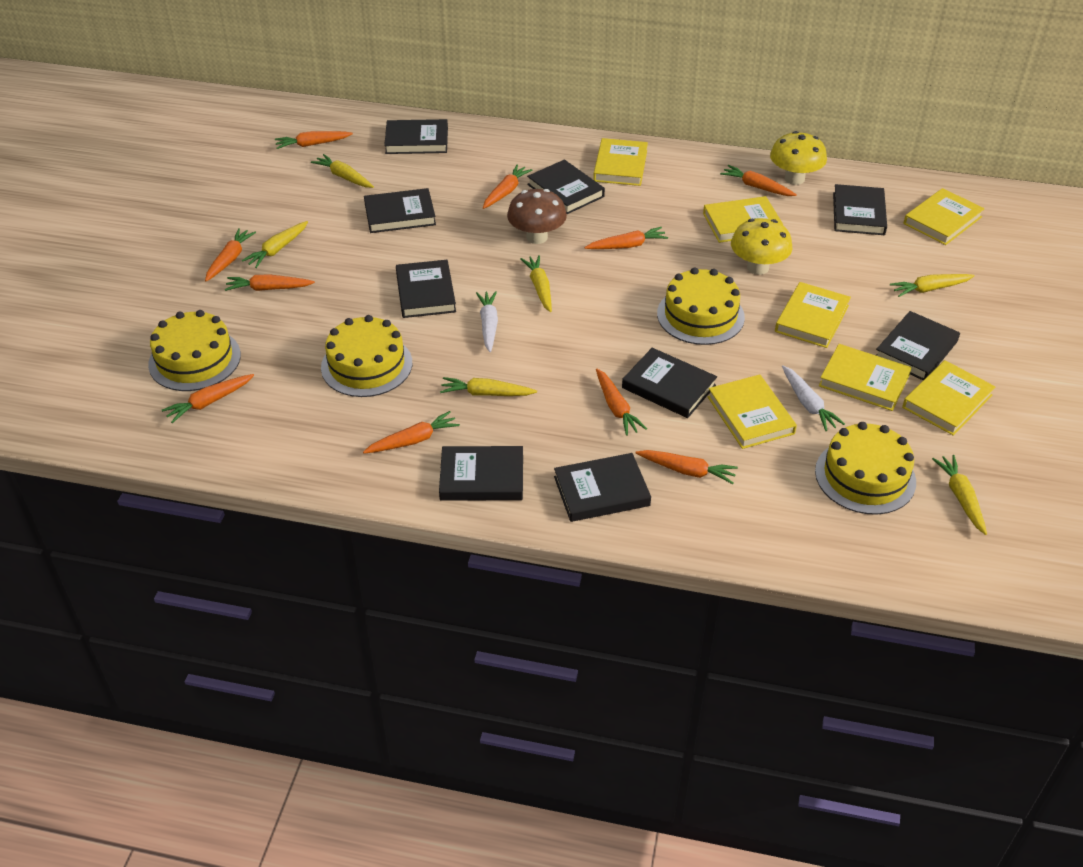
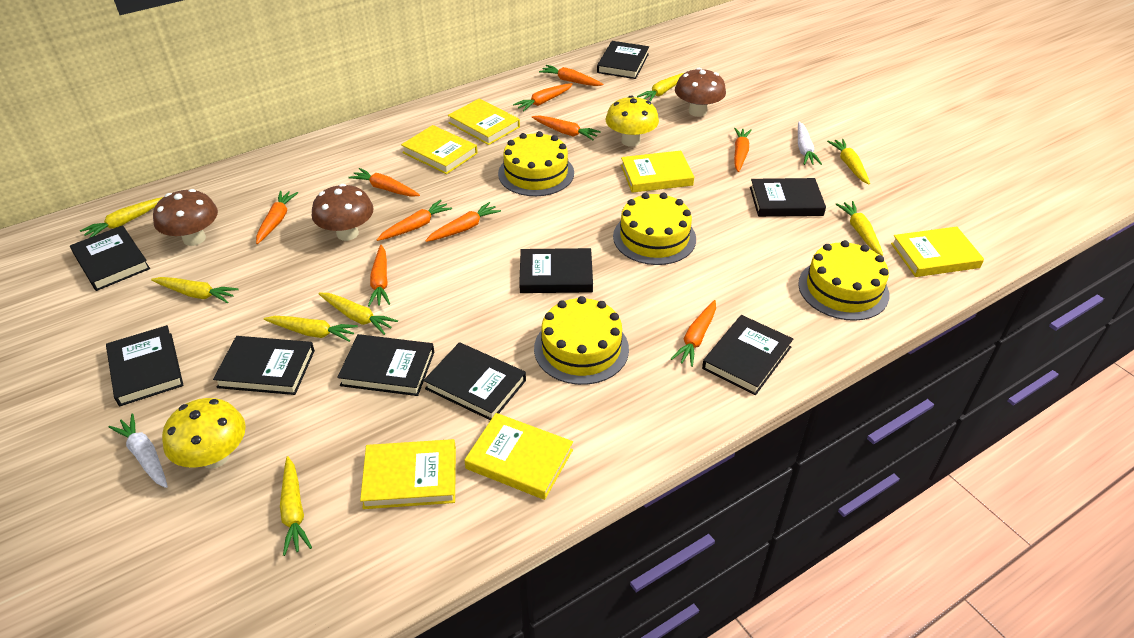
brown mushroom: [507,189,567,244] = 1 -> [153,189,218,246] [312,184,374,241] [675,68,726,117] = 3
yellow book: [593,138,648,186] [703,196,783,243] [708,375,797,449] [775,282,851,348] [819,344,912,411] [902,360,995,436] [903,188,985,245] = 7 -> [360,439,456,509] [401,125,478,174] [448,98,520,145] [465,413,573,500] [621,151,694,193] [891,227,984,277] = 6
yellow carrot: [242,221,308,268] [311,154,374,188] [440,377,537,396] [520,255,552,312] [890,274,975,297] [932,455,987,535] = 6 -> [80,197,163,238] [151,277,239,303] [264,316,358,342] [280,456,312,556] [318,293,398,335] [637,73,684,102] [827,139,870,184] [836,201,883,256] = 8

